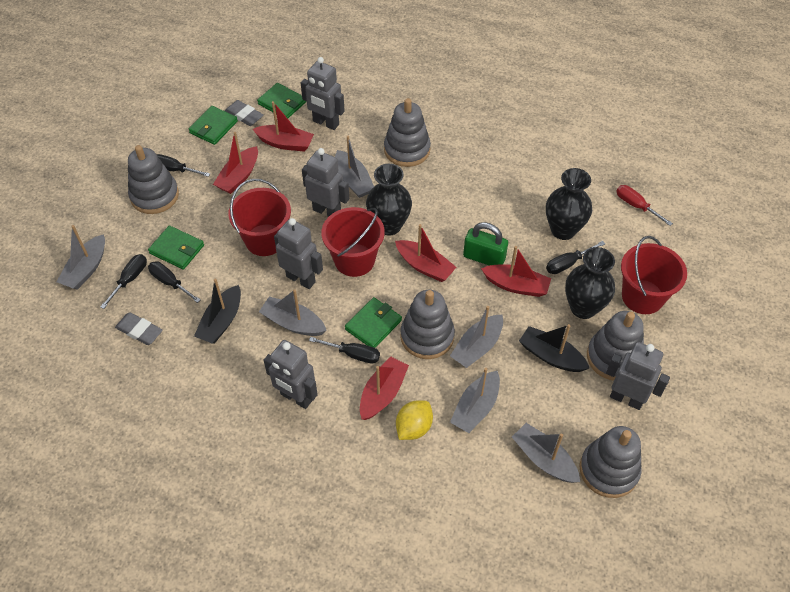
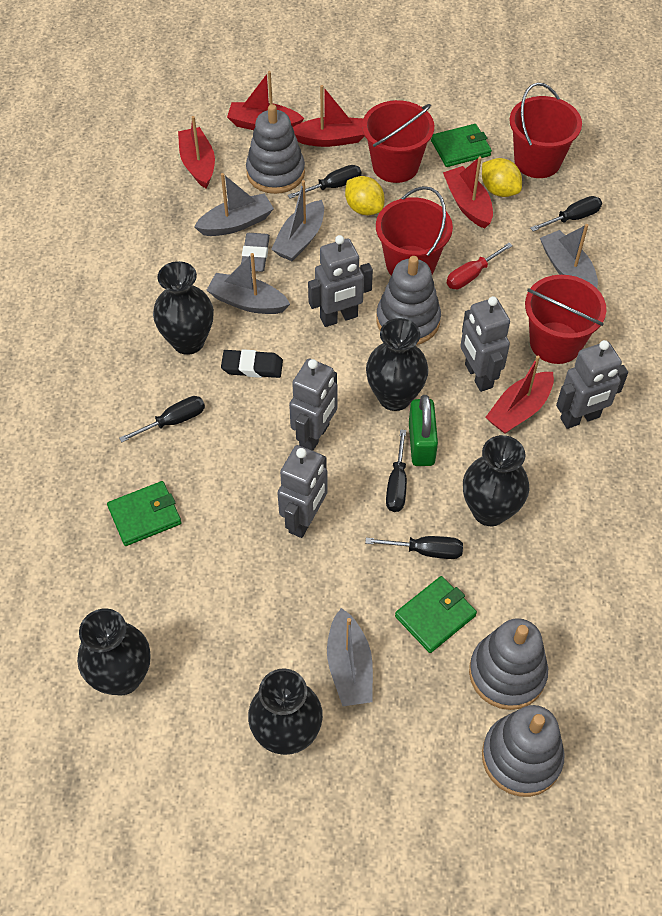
black boat: [194,279,241,344] [519,324,589,372] = 2 -> none = 0
black eraser: none = 0 -> [221,349,283,378] = 1
black vase: [366,164,412,235] [546,168,592,240] [565,247,615,319] = 3 -> [77,608,150,695] [153,261,214,355] [248,669,323,755] [366,318,429,411] [463,435,529,526] = 5
green wallet: [148,226,204,270] [189,106,238,145] [257,83,306,118] [345,297,402,348] = 4 -> [107,481,181,546] [395,576,477,653] [431,124,492,167] = 3
grey boat: [57,225,105,290] [259,289,327,336] [335,136,374,198] [450,306,503,368] [450,368,500,433] [512,423,580,483] = 6 -> [194,173,274,236] [206,253,290,314] [271,180,324,261] [327,608,373,706] [540,224,598,288] = 5
grey eraser: [115,312,162,345] [225,100,263,126] = 2 -> [241,233,270,272] = 1
grey stacking toy: [128,145,179,214] [384,98,431,167] [400,290,455,359] [579,426,642,498] [587,311,644,381] = 5 -> [246,104,305,194] [376,256,441,345] [469,618,548,710] [482,705,565,797] = 4
red bucket: [228,179,291,256] [321,207,385,277] [621,236,687,314] = 3 -> [362,100,434,183] [376,186,453,275] [509,82,582,178] [525,275,606,364] = 4
yellow lemon: [396,400,433,440] = 1 -> [345,176,385,215] [482,158,522,197] = 2

